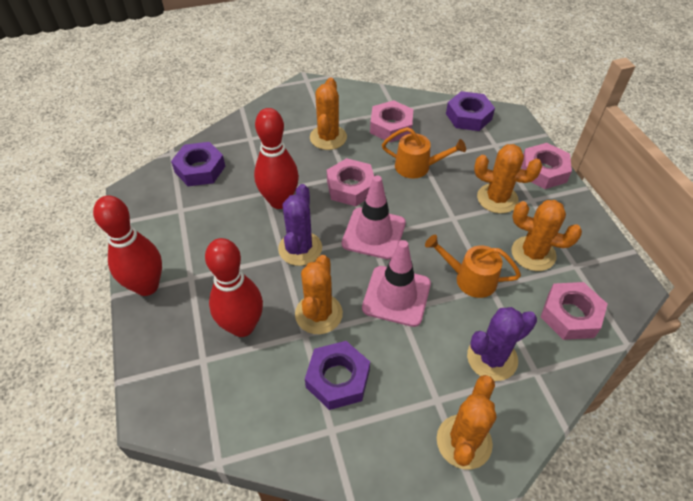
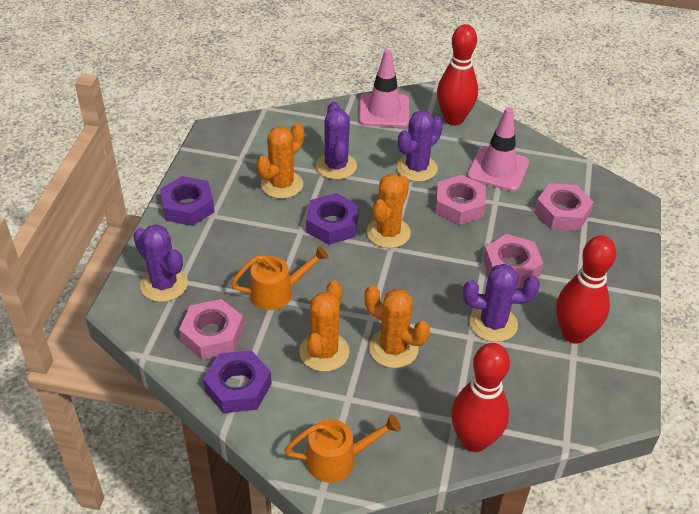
orange cactus: [295,255,343,334] [310,78,347,150] [437,375,496,469] [474,144,542,214] [511,200,582,271] = 5 -> [257,123,304,199] [299,280,349,372] [365,285,430,368] [366,174,411,248] = 4
purple cactus: [278,184,322,266] [467,307,537,381] = 2 -> [133,224,188,302] [316,102,357,179] [396,110,443,182] [463,264,540,342] = 4

